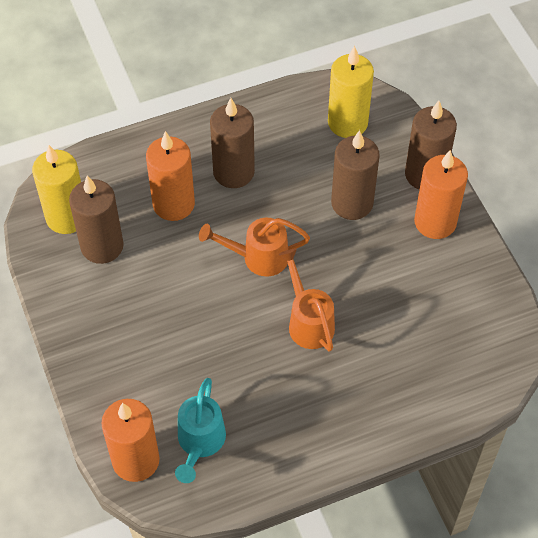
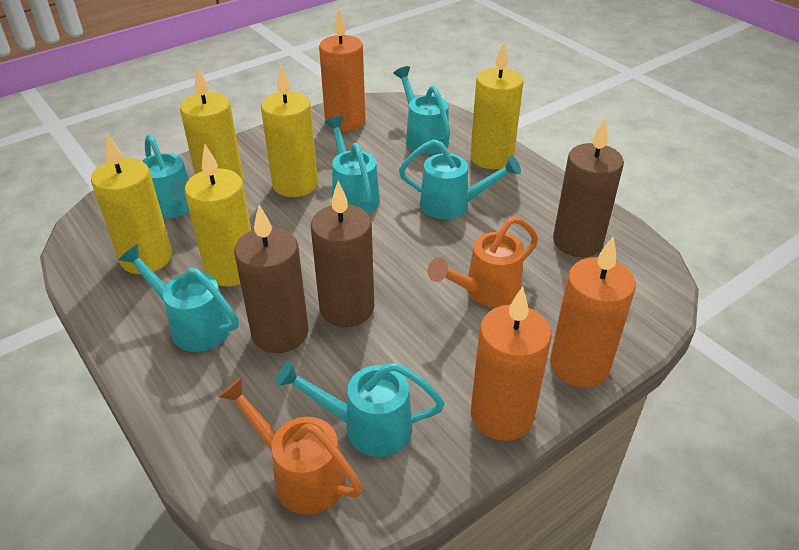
brown candle: [69,175,124,264] [210,98,255,188] [331,130,380,220] [405,101,457,190] = 4 -> [234,205,308,353] [311,181,374,327] [553,118,624,257] = 3
turquoise watering can: [175,378,226,483] = 1 -> [119,244,239,352] [142,134,189,219] [275,360,445,457] [325,116,380,214] [393,66,450,154] [399,139,521,219] = 6
yellow candle: [32,145,81,234] [328,46,374,138] = 2 -> [91,133,172,274] [180,67,244,184] [185,145,251,286] [261,66,318,197] [470,42,524,169] = 5

